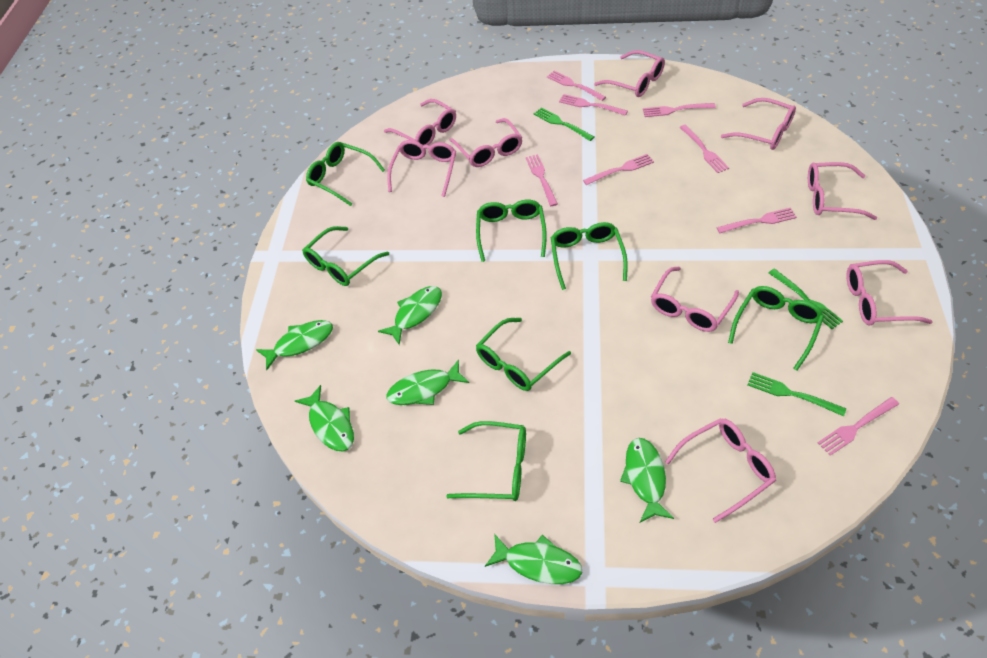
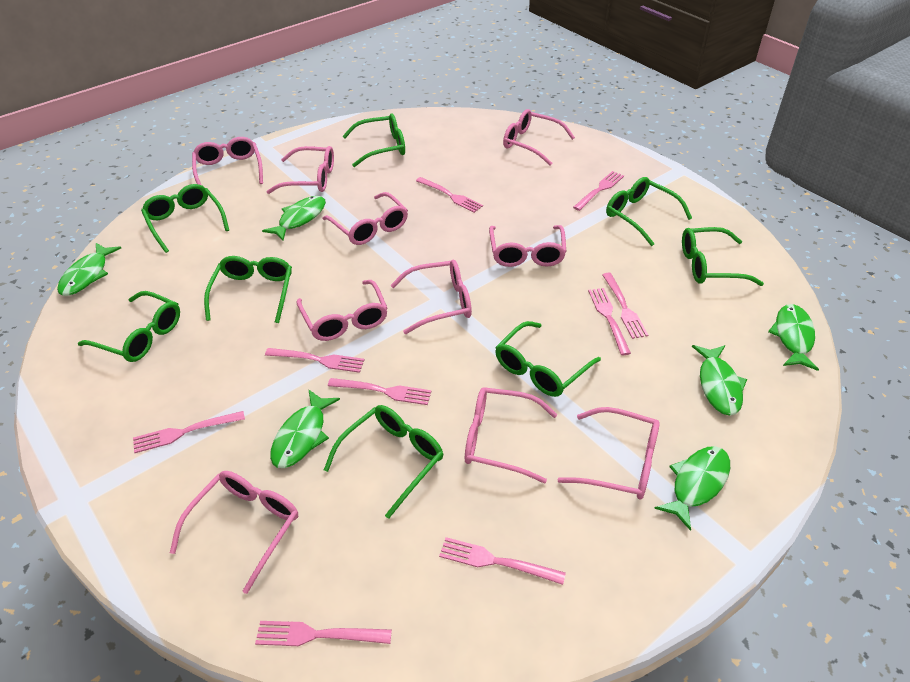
green fork: [533,107,594,141] [748,372,846,416] [769,268,843,329] = 3 -> none = 0
green glasses: [303,226,389,286] [306,142,385,206] [446,421,526,501] [476,200,547,262] [476,318,571,391] [551,222,628,290] [728,286,824,371] = 7 -> [78,291,180,362] [141,184,229,253] [204,256,292,323] [324,405,443,519] [342,114,405,167] [495,321,601,397] [606,177,692,246] [682,227,764,286] = 8
pink fork: [526,154,558,206] [547,71,606,101] [559,94,628,116] [583,154,654,185] [643,103,716,117] [679,125,729,173] [717,208,797,233] [818,397,899,456] = 8 -> [133,411,245,453] [255,621,392,646] [265,348,365,373] [328,378,432,405] [416,177,483,213] [439,537,566,585] [573,171,624,211] [588,288,631,355] [602,273,648,339] = 9
pink glasses: [384,99,456,145] [387,140,456,197] [449,118,523,167] [594,50,665,97] [651,266,739,332] [665,418,776,523] [721,98,796,150] [808,162,877,220] [846,260,933,326] = 9 -> [170,471,298,594] [192,137,263,185] [266,146,334,194] [296,280,388,341] [323,192,408,245] [390,260,472,334] [465,387,557,483] [489,225,566,267] [503,109,575,166] [558,407,660,499] = 10

